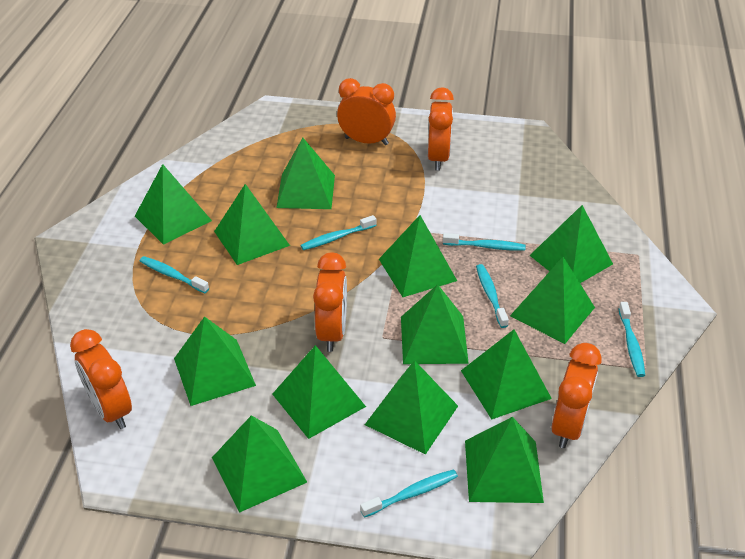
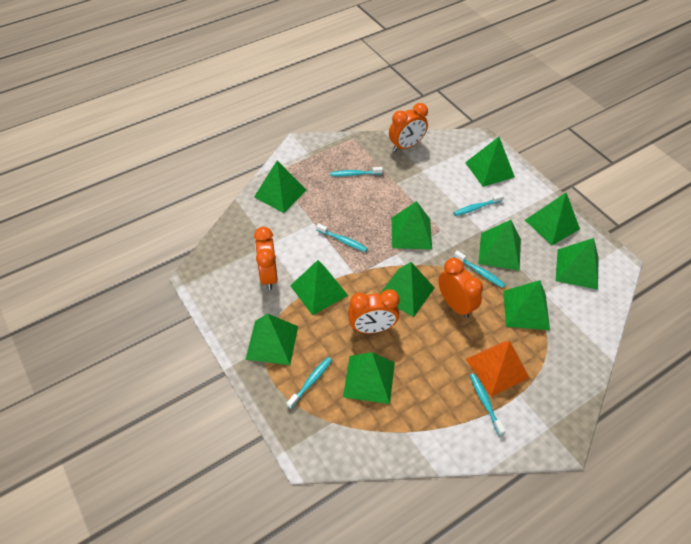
green pyramid: [135,164,212,245] [174,316,256,406] [212,415,307,513] [214,184,290,265] [272,345,366,439] [276,138,335,209] [365,360,458,455] [379,215,457,297] [401,284,469,364] [461,330,552,420] [465,417,544,503] [510,257,595,344] [529,205,613,283] = 13 -> [245,314,298,365] [254,161,306,213] [290,260,348,315] [343,352,395,404] [380,262,434,317] [392,201,432,249] [465,137,515,187] [478,220,521,271] [503,280,550,330] [525,193,580,245] [556,238,599,290] = 11
orange clock: [70,329,132,429] [313,253,347,352] [337,78,396,145] [428,87,454,170] [552,343,602,448] = 5 -> [254,227,278,290] [348,289,400,333] [389,103,428,151] [439,258,483,318] = 4
orange pyramid: none = 0 -> [466,341,529,397] = 1

